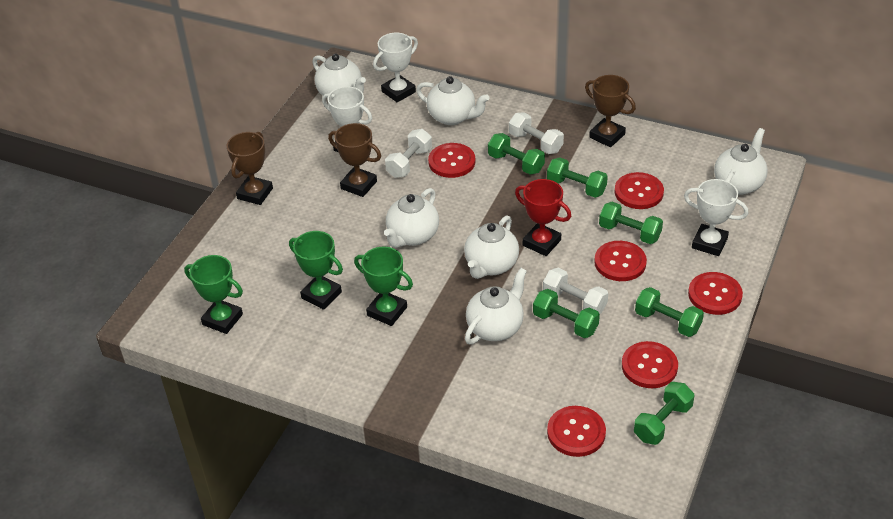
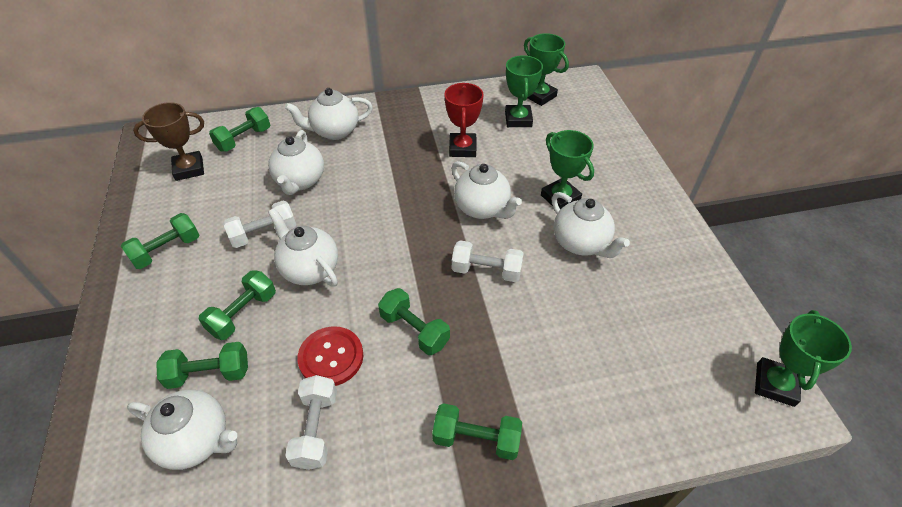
brown trophy: [227,132,273,205] [328,123,381,197] [585,75,636,147] = 3 -> [133,102,204,181] = 1
green trophy: [184,255,243,334] [289,231,343,310] [354,247,413,326] = 3 -> [505,55,543,127] [524,33,569,106] [541,130,594,209] [755,310,852,407] = 4
red button: [428,143,475,178] [547,406,606,457] [594,241,647,281] [615,172,664,209] [622,341,678,388] [688,272,743,315] = 6 -> [297,326,364,386] = 1
white trophy: [322,86,372,152] [373,33,418,102] [684,179,748,256] = 3 -> none = 0

